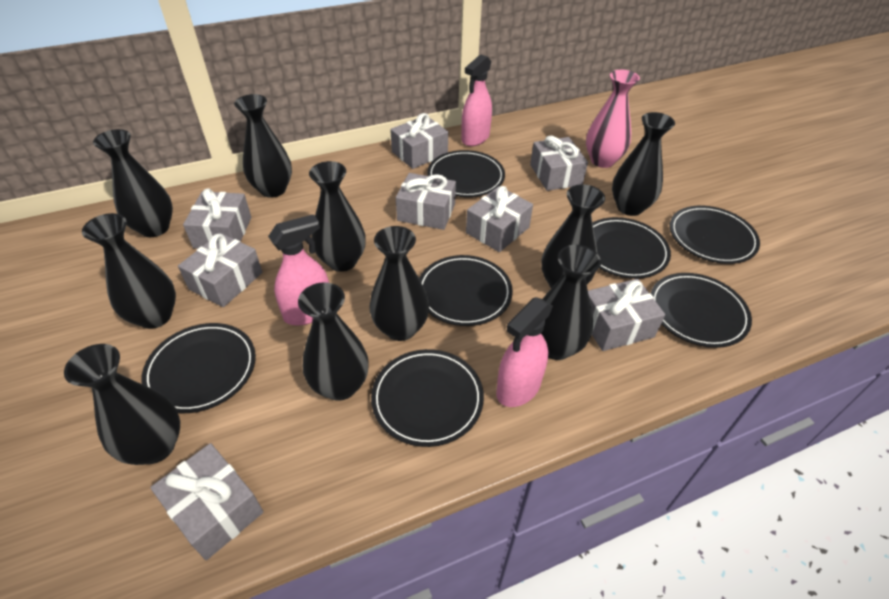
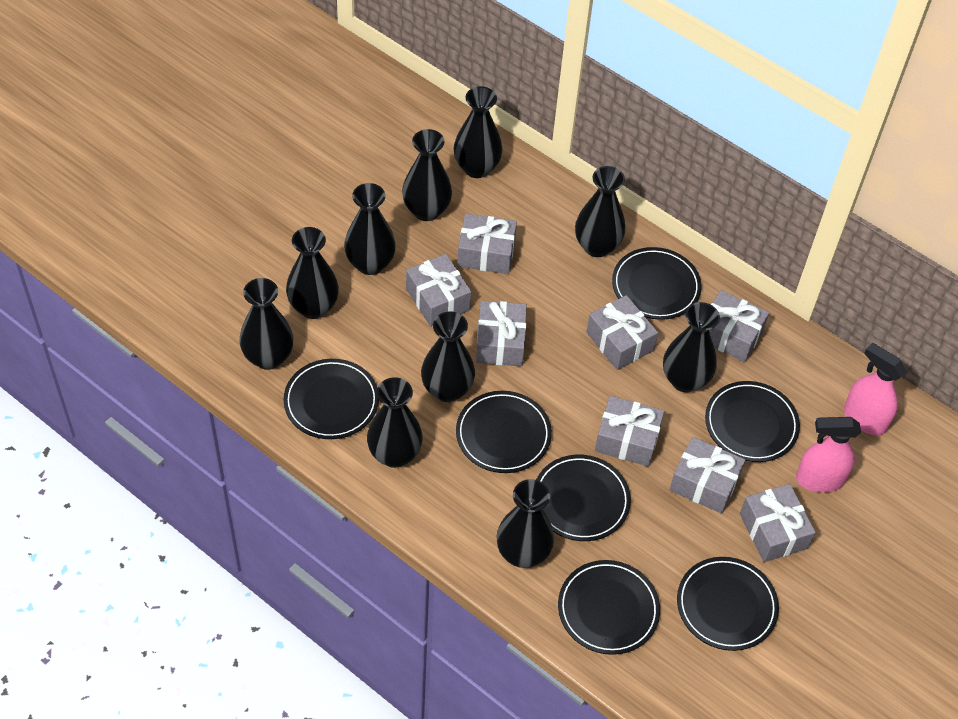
pink spray bottle: [268,214,329,325] [461,54,492,146] [496,297,553,407] = 3 -> [796,417,861,492] [844,343,906,435] = 2
pink vase: [586,70,640,168] = 1 -> none = 0

